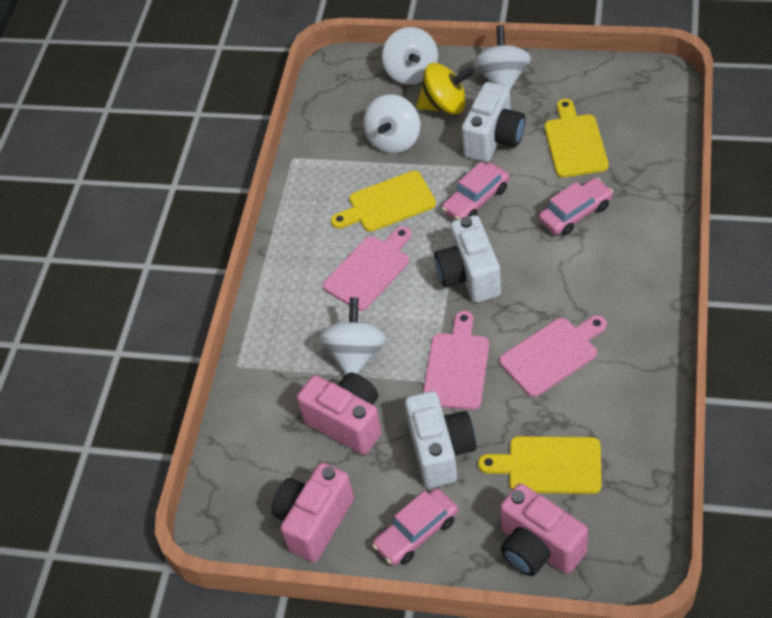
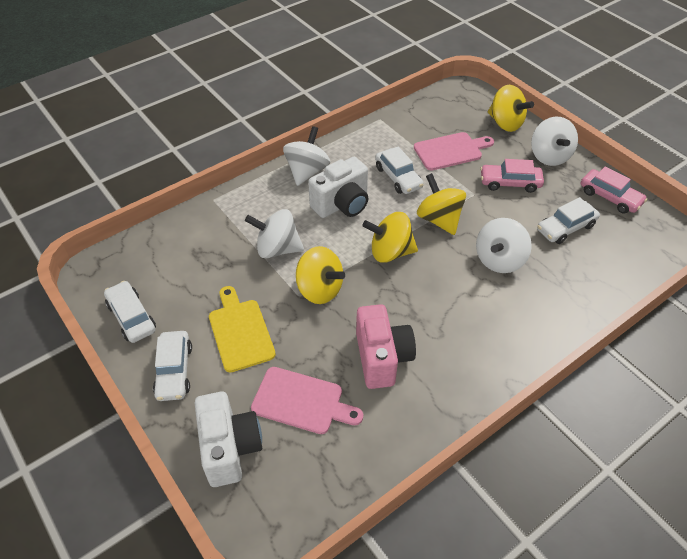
pink camera: [271,463,354,562] [297,373,382,455] [500,483,588,576] = 3 -> [356,304,416,389] = 1
pink car: [372,488,458,566] [441,162,509,220] [539,178,613,235] = 3 -> [480,159,544,193] [581,166,647,214] = 2
pink cutting board: [323,226,411,311] [423,311,489,410] [499,315,607,397] = 3 -> [251,367,363,434] [414,132,494,171] = 2
white camera: [405,391,477,488] [434,215,501,303] [461,82,525,162] = 3 -> [195,391,262,487] [308,157,369,218] = 2
white car: none = 0 -> [104,281,156,343] [153,331,192,401] [375,146,424,194] [537,197,600,244] = 4
yellow cutting board: [331,171,436,232] [478,436,602,494] [545,99,609,178] = 3 -> [209,286,276,372] = 1
yellow spinning top: [416,63,474,115] = 1 -> [296,246,345,304] [362,212,418,263] [417,173,466,235] [488,85,534,132] = 4

